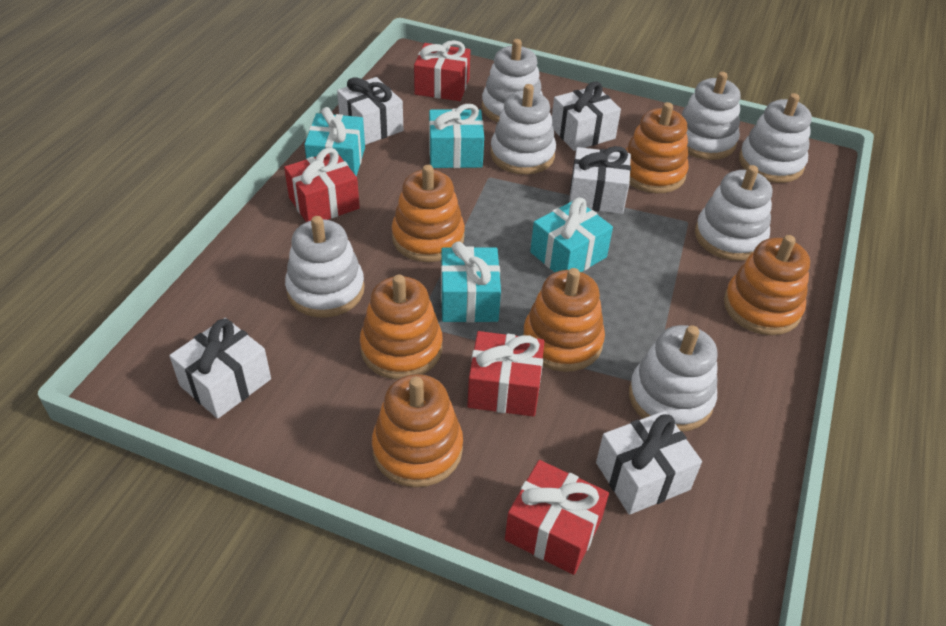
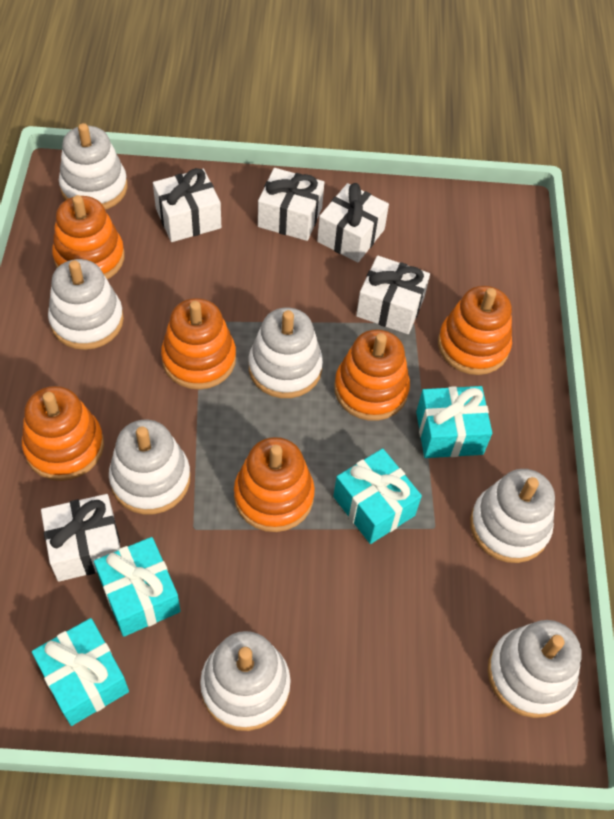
red gift: [284,148,360,222] [414,40,470,101] [467,331,545,417] [505,460,609,575] = 4 -> none = 0

